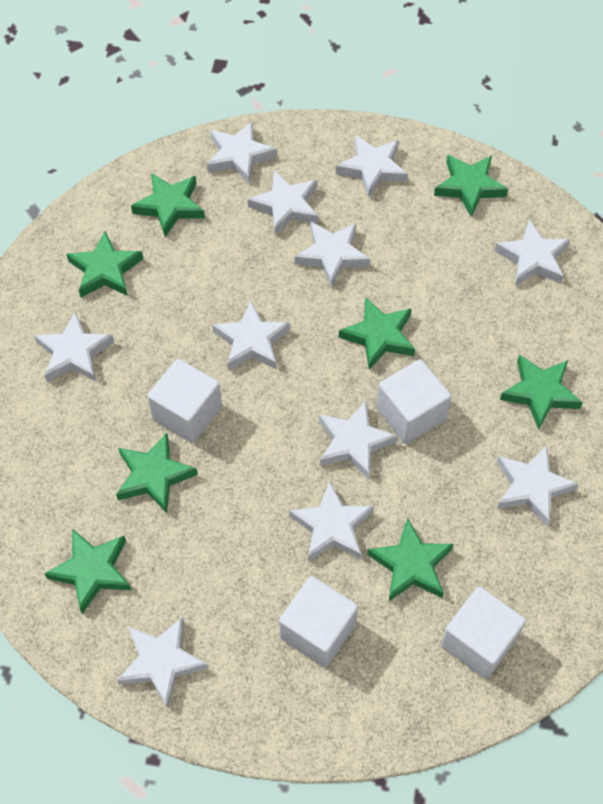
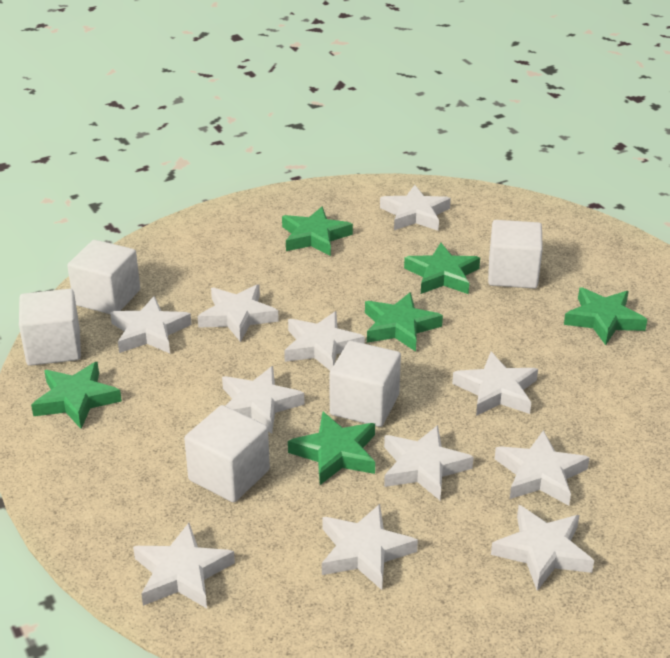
green star: [44,529,131,614] [66,231,143,298] [116,433,198,513] [131,173,205,237] [339,297,415,370] [367,518,454,601] [434,155,508,217] [500,355,583,430] = 8 -> [31,362,122,429] [282,207,353,256] [288,412,375,485] [365,292,443,351] [404,243,480,294] [564,287,647,345] = 6
white cube: [147,359,222,443] [279,576,358,667] [376,359,451,444] [441,586,526,679] = 4 -> [19,289,81,366] [67,240,140,314] [184,405,270,502] [330,341,401,427] [488,220,543,289] = 5

